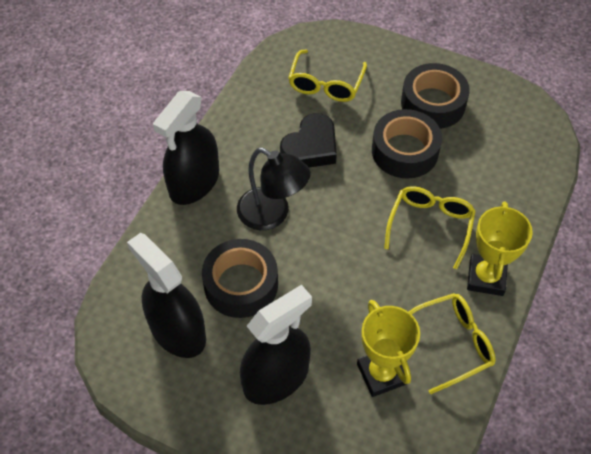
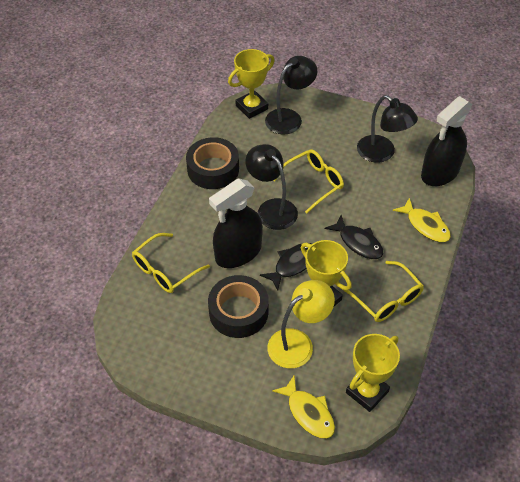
black fish: none = 0 -> [260,243,312,290] [325,215,383,259] = 2
black heart: [280,113,337,168] = 1 -> none = 0
black lamp: [237,148,311,230] = 1 -> [245,144,298,230] [265,56,317,134] [357,95,418,163] = 3
black spray bottle: [127,233,206,358] [153,91,219,205] [240,285,312,405] = 3 -> [209,178,263,268] [421,96,473,186] = 2
black tape: [202,239,278,318] [372,109,442,178] [401,63,470,129] = 3 -> [186,137,239,189] [208,275,269,338] = 2
yellow fish: none = 0 -> [272,376,335,439] [393,197,451,242] = 2
yellow lamp: none = 0 -> [268,280,335,368] = 1
yellow trophy: [357,300,420,397] [467,201,533,296] = 2 -> [228,49,275,119] [301,240,352,306] [346,334,400,412] = 3

